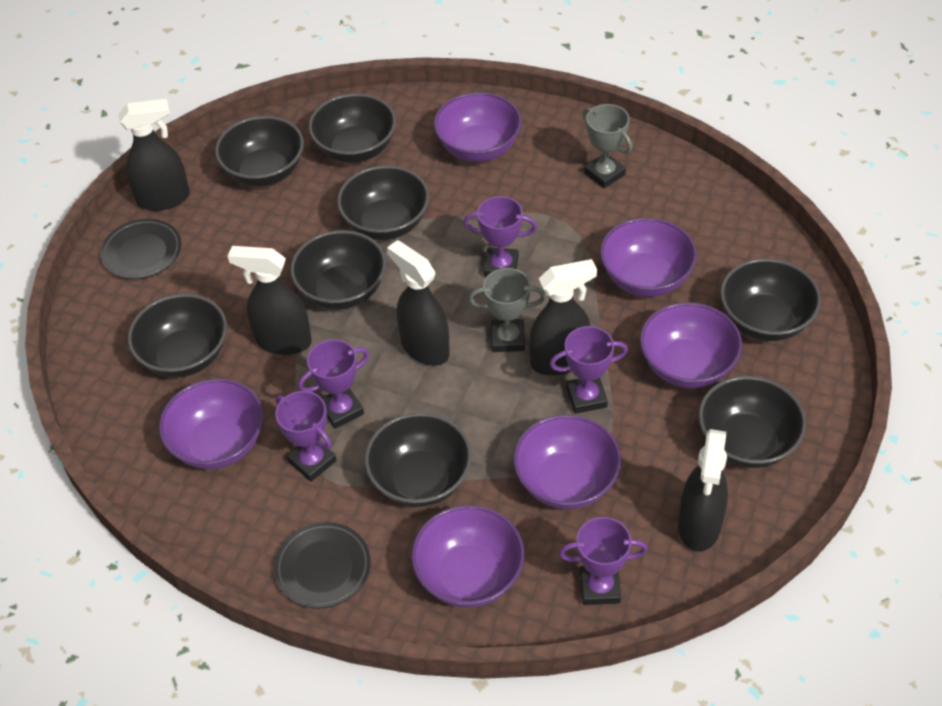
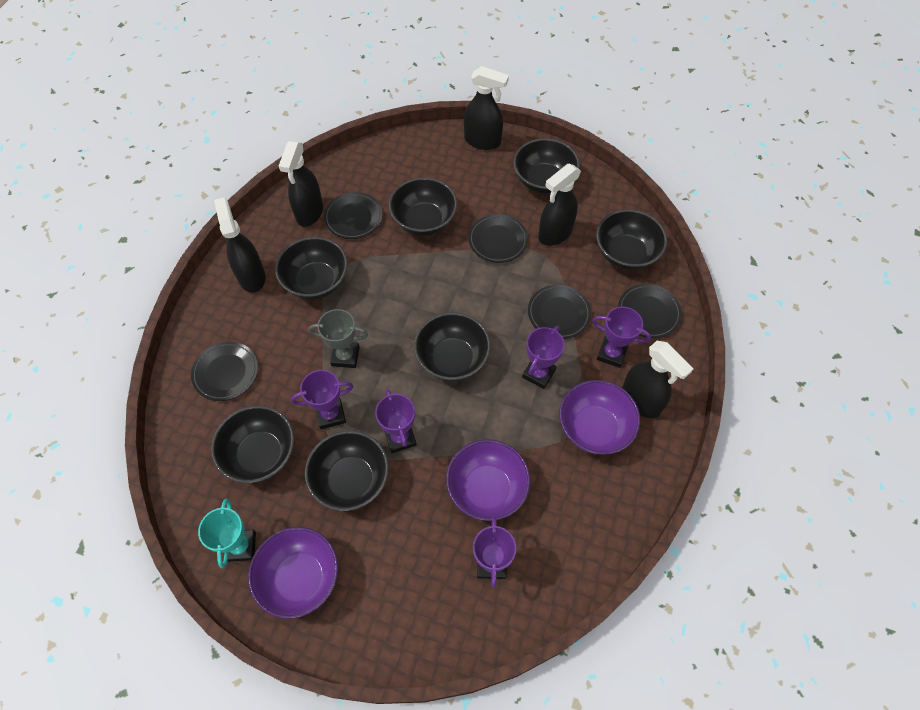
black bowl: [128,294,227,377] [215,116,304,186] [290,230,386,310] [309,93,396,163] [337,165,429,240] [365,413,472,507] [698,376,806,468] [720,258,821,341] = 8 -> [211,406,294,483] [275,237,348,300] [305,431,389,511] [389,178,457,236] [414,312,491,381] [513,138,580,194] [596,209,667,270] = 7
black plate: [100,219,181,279] [274,522,371,609] = 2 -> [191,342,258,401] [324,192,383,239] [469,214,528,263] [528,285,591,339] [618,284,682,338] = 5
grey trophy: [468,268,546,352] [583,104,632,189] = 2 -> [308,309,368,368] = 1
purple bowl: [159,379,263,469] [411,505,524,608] [434,92,522,162] [513,414,621,509] [600,218,697,297] [640,302,742,388] = 6 -> [248,527,338,619] [446,440,530,521] [559,380,640,455] = 3
turquoise trophy: none = 0 -> [198,499,256,569] = 1

